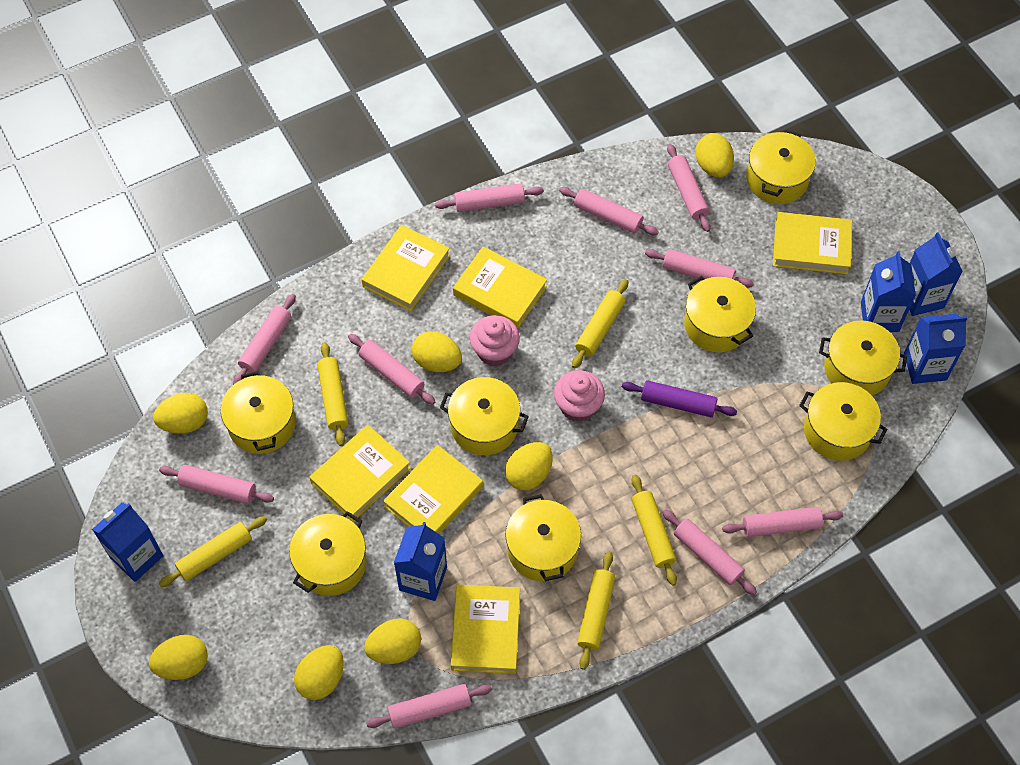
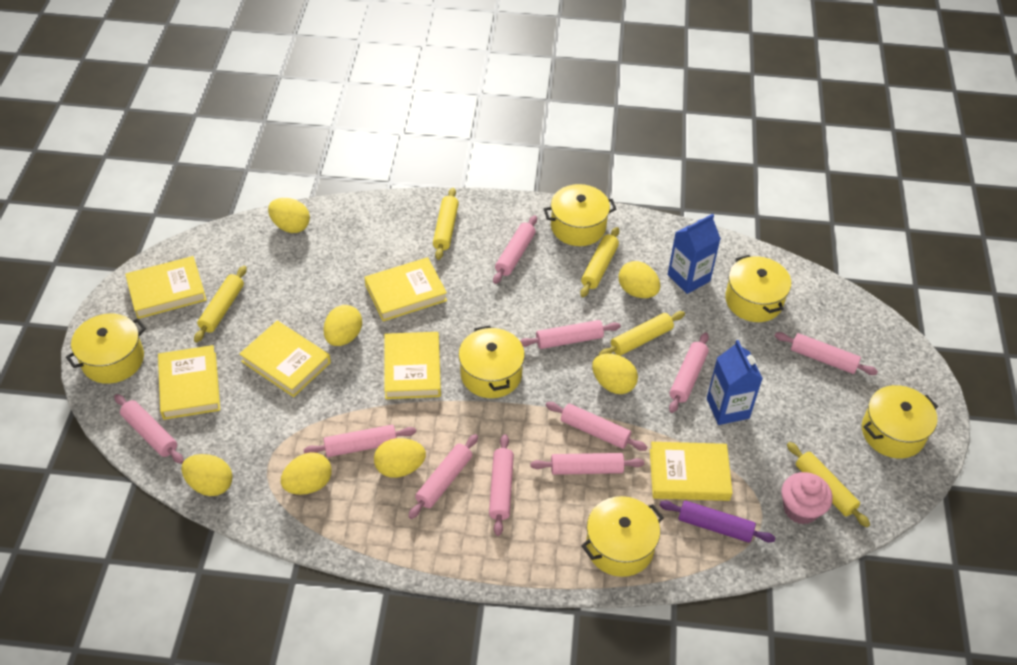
blue carton: [92,502,163,582] [394,522,447,601] [861,251,916,332] [904,314,968,384] [909,232,963,316] = 5 -> [668,214,721,294] [707,340,763,425] = 2
pink cupcake: [470,315,520,366] [554,370,605,422] = 2 -> [782,472,833,524] = 1
yellow pot: [221,371,296,454] [289,511,367,596] [440,377,529,455] [505,494,581,581] [684,276,756,352] [746,130,816,204] [799,382,888,461] [819,320,907,395] = 8 -> [66,313,146,384] [458,325,525,398] [544,184,617,246] [581,496,664,577] [725,255,791,322] [862,385,938,458] = 6

